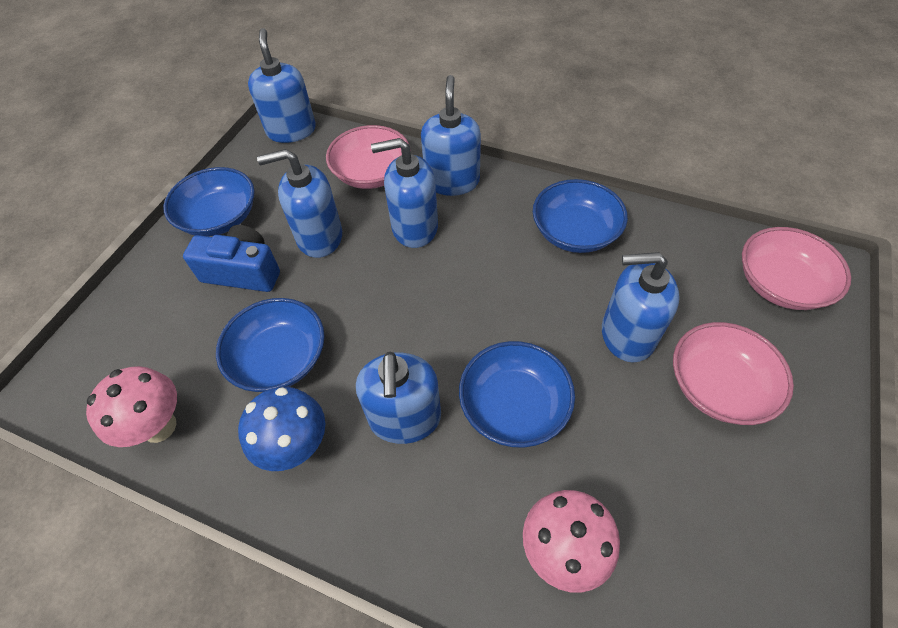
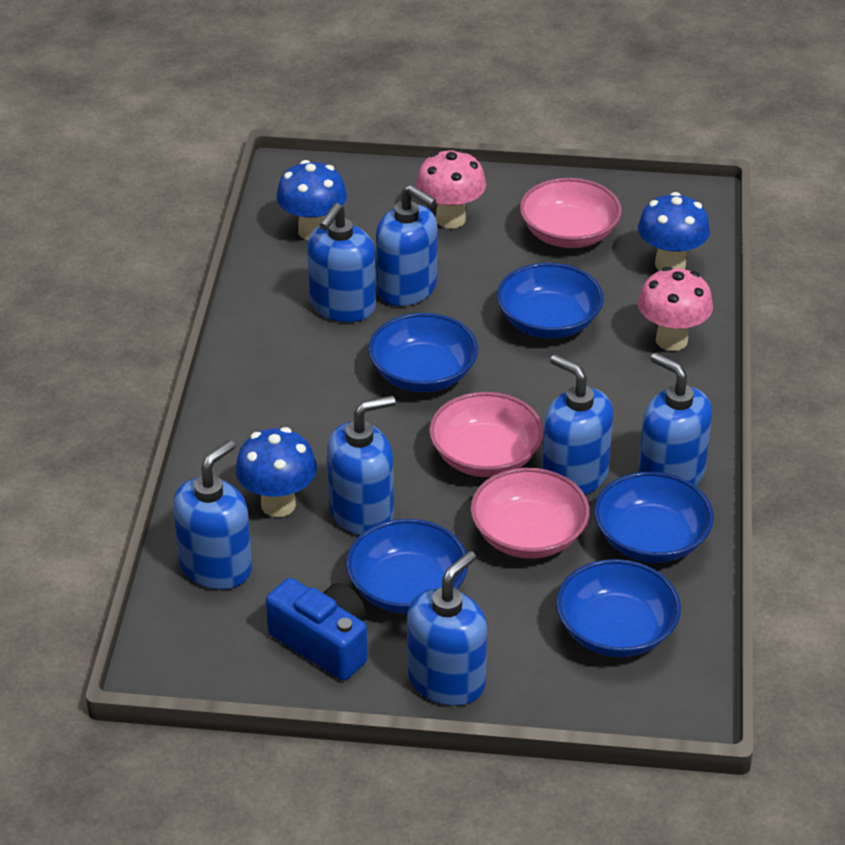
blue bowl: [163,167,255,237] [216,298,325,392] [459,341,575,448] [533,179,628,253] = 4 -> [346,519,468,614] [368,313,478,392] [497,263,604,339] [556,559,681,657] [594,472,714,563] = 5
blue mushroom: [238,387,325,471] = 1 -> [235,427,317,517] [276,160,347,240] [638,192,710,271] = 3
blue soap dispenser: [248,28,316,143] [257,149,342,258] [356,352,441,444] [371,138,438,248] [421,75,481,196] [602,252,680,363] = 6 -> [173,440,252,590] [307,203,376,322] [327,395,396,535] [376,184,437,306] [407,551,487,706] [542,354,613,495] [638,353,712,486] = 7

